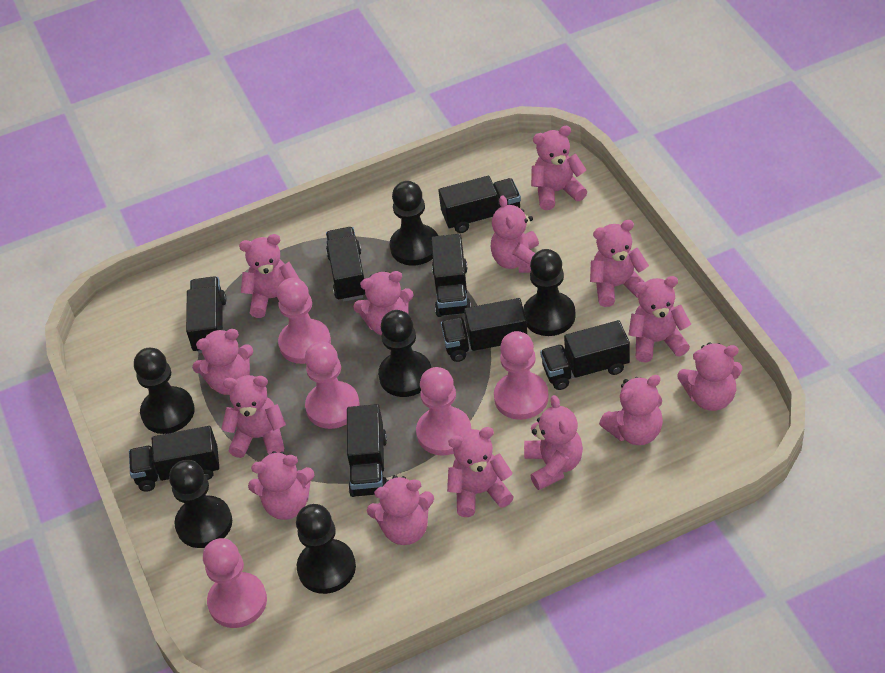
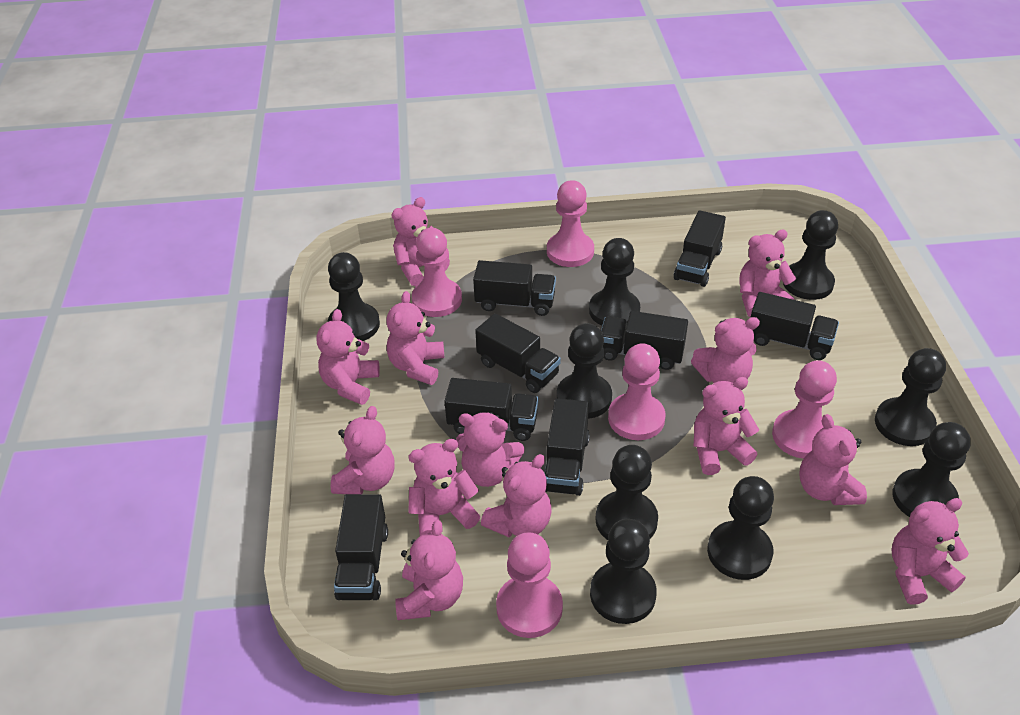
black pawn: [134,348,195,434] [169,460,232,548] [296,504,356,594] [378,310,431,397] [390,181,438,266] [523,249,576,336] = 6 -> [328,252,380,341] [557,323,612,419] [589,238,640,326] [590,519,657,624] [596,445,658,540] [707,476,774,580] [783,210,838,300] [875,348,946,446] [892,422,971,517] = 9
pink teddy bear: [192,329,253,395] [221,375,286,458] [239,234,299,318] [248,451,314,520] [353,271,414,336] [367,475,434,545] [447,427,514,517] [491,195,539,273] [524,395,583,490] [531,126,587,210] [590,220,649,307] [599,375,663,445] [629,276,691,362] [677,342,743,411] = 14 -> [316,309,380,405] [331,406,395,494] [386,291,444,385] [391,197,450,286] [395,520,463,620] [408,439,480,536] [456,412,525,487] [481,454,551,537] [691,317,760,383] [694,377,759,475] [740,230,796,317] [799,414,867,505] [891,498,969,605] = 13

